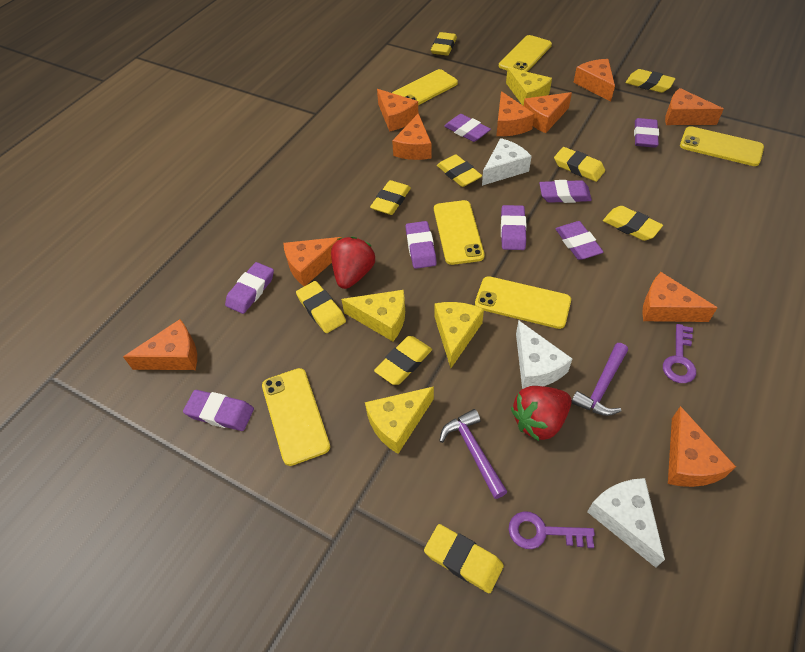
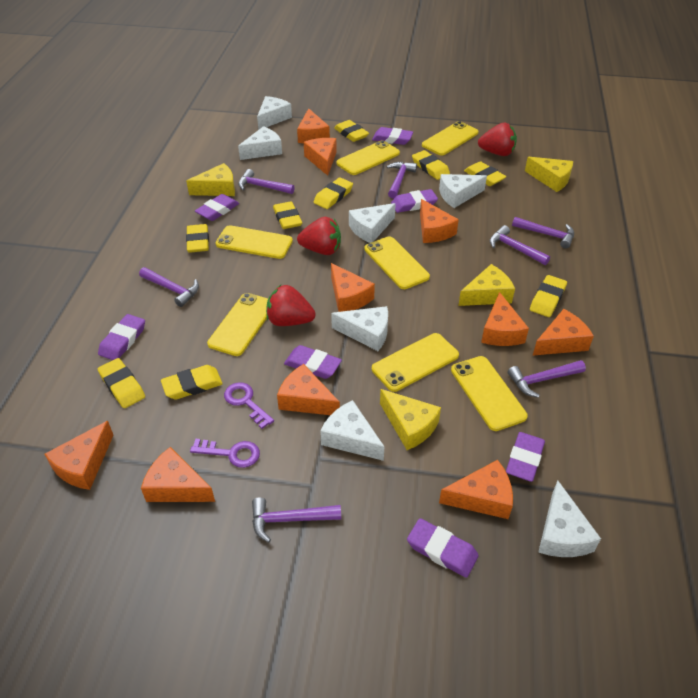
purple eraser: [183,390,254,431] [225,262,274,314] [406,221,437,269] [444,114,491,142] [501,205,527,250] [539,180,592,203] [556,221,603,260] [634,118,659,148] = 8 -> [98,314,145,360] [195,194,239,221] [284,345,342,379] [372,127,413,145] [391,189,438,213] [407,518,479,578] [506,432,545,482] = 7
purple hammer: [439,409,508,499] [571,343,628,416] = 2 -> [139,267,199,307] [238,169,295,194] [252,498,341,543] [386,162,417,199] [490,225,550,265] [508,360,586,398] [512,217,574,249] = 7
red strawberry: [331,237,375,289] [511,386,572,441] = 2 -> [266,285,316,326] [297,216,341,255] [478,122,517,156] = 3
white cheese: [482,138,531,186] [516,320,572,389] [587,478,665,568] = 3 -> [238,126,282,160] [257,96,292,130] [320,400,384,461] [331,306,388,351] [349,203,396,243] [439,174,487,208] [538,480,601,557] = 7
yellow phone: [262,368,330,466] [392,69,458,105] [434,200,485,265] [475,276,571,329] [499,35,552,72] [680,126,764,166] = 6 -> [207,293,268,356] [216,225,293,259] [337,140,400,175] [364,236,430,289] [372,333,459,392] [422,121,478,156] [451,356,528,431] = 7

